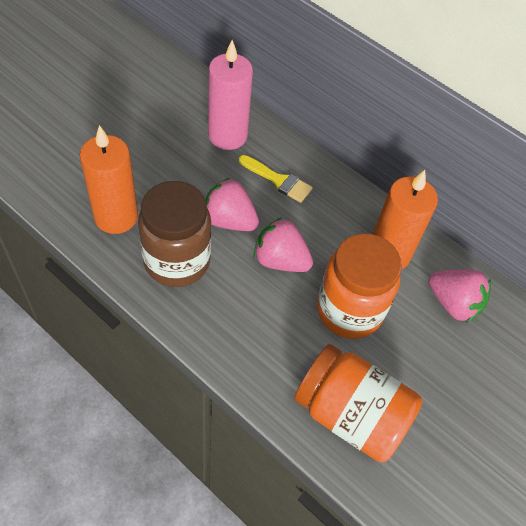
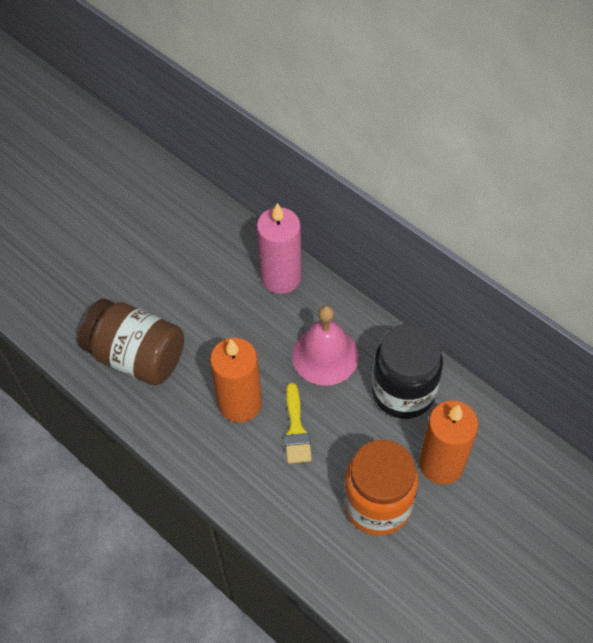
black jar: none = 0 -> [372,324,443,419] = 1
orange jar: [294,344,422,462] [317,233,402,339] = 2 -> [344,440,418,536] = 1
pink bell: none = 0 -> [292,305,359,386] = 1
pink strawberry: [205,178,259,231] [254,217,313,272] [428,269,491,323] = 3 -> none = 0

